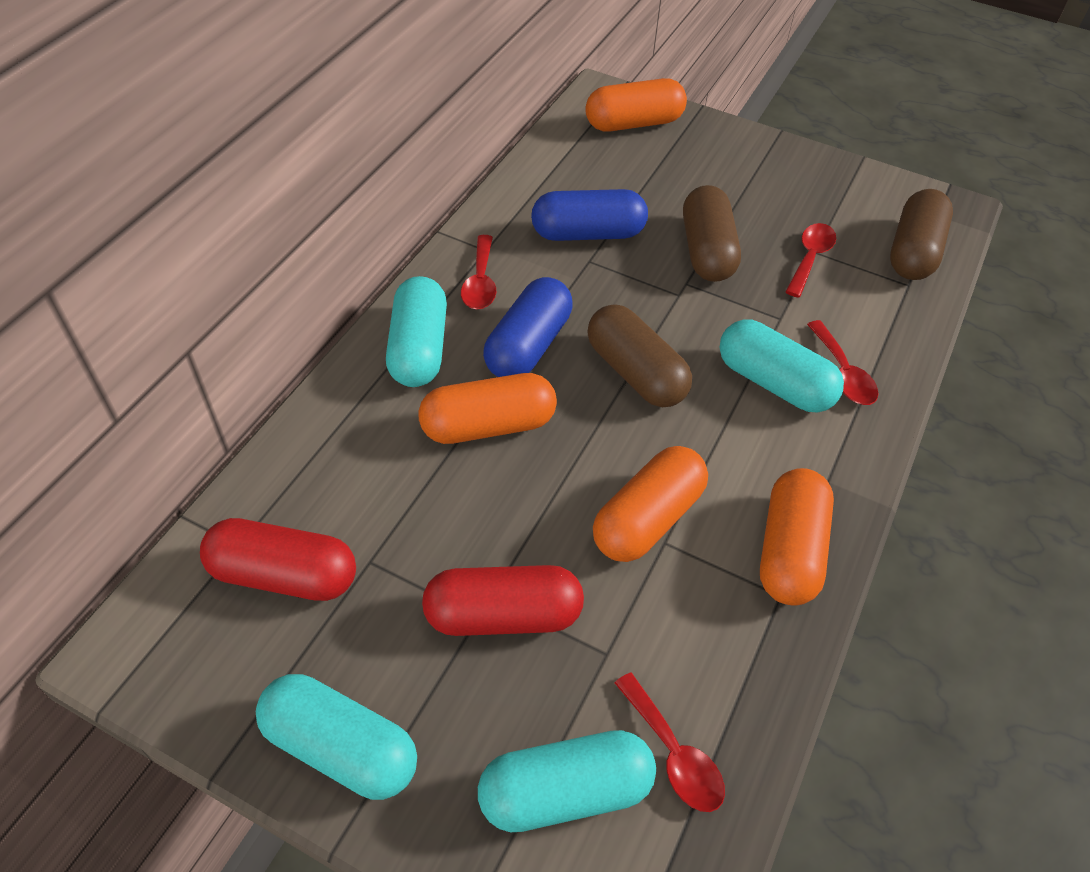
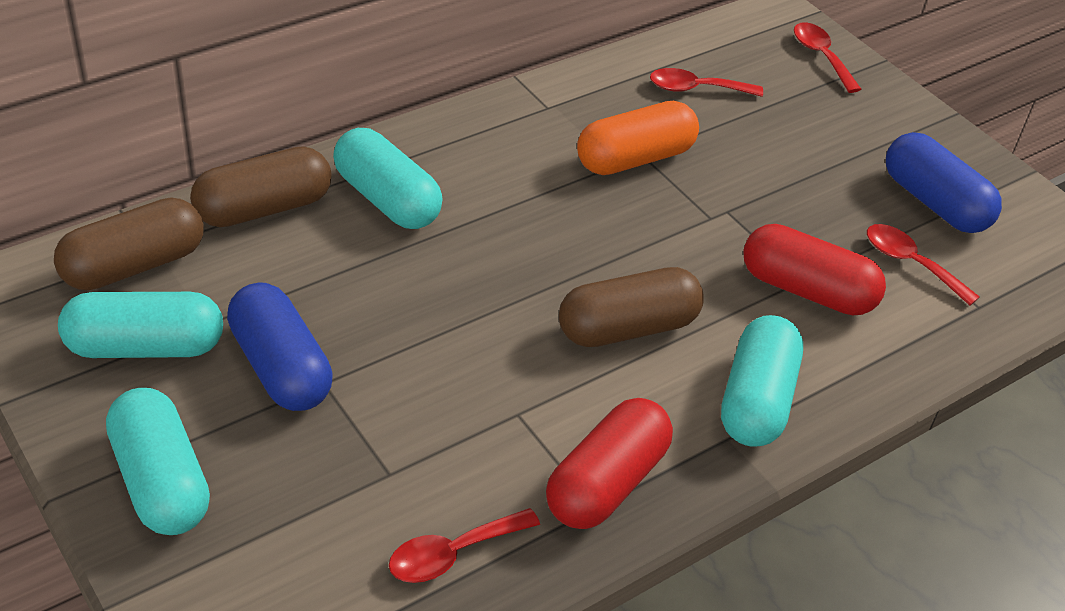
orange capsule: [419,373,557,444] [585,78,687,132] [593,446,708,562] [760,468,834,605] = 4 -> [577,101,699,175] = 1

